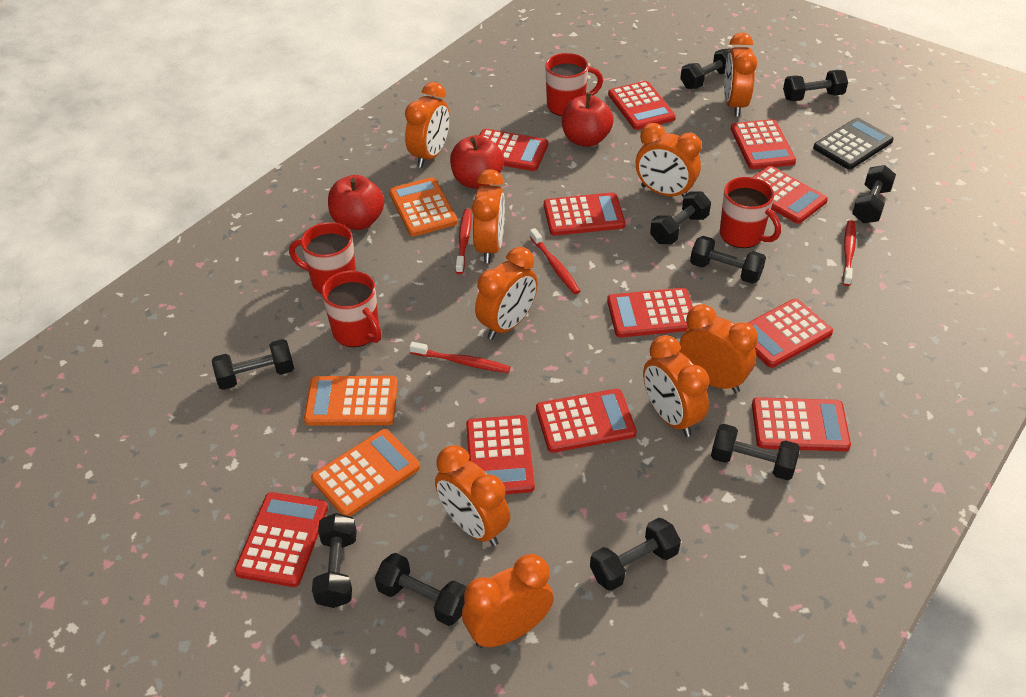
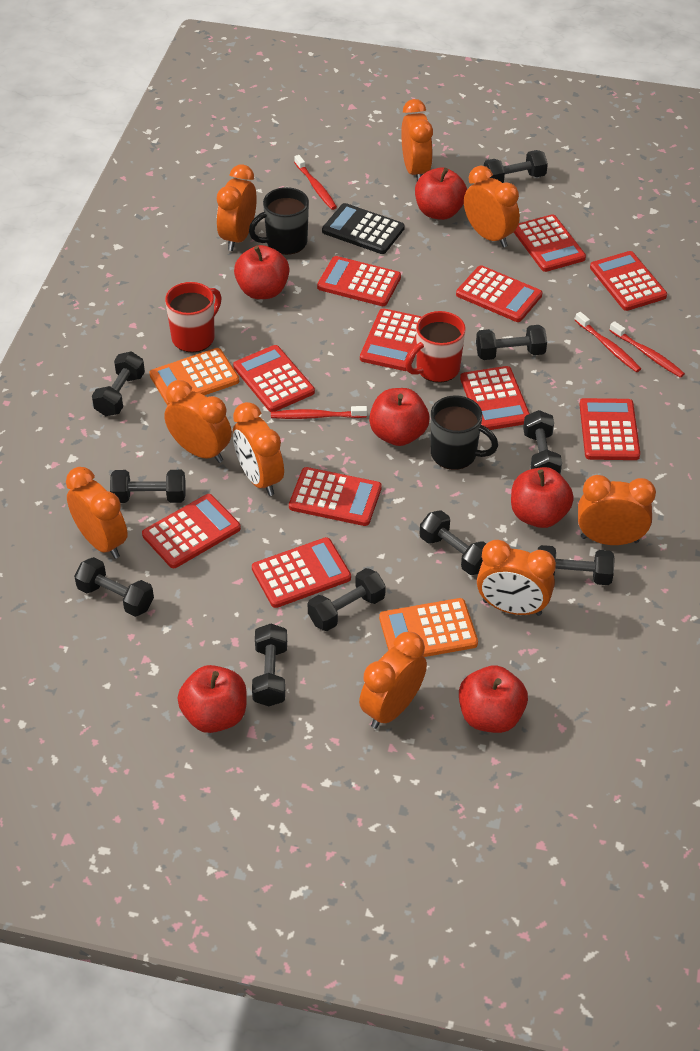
black mug: none = 0 -> [249,187,309,255] [431,395,498,470] = 2
orange calculator: [304,376,398,426] [311,429,420,517] [389,177,458,236] = 3 -> [149,348,239,405] [379,598,478,657] = 2
red apple: [328,175,384,230] [450,135,504,189] [562,93,614,147] = 3 -> [178,665,247,733] [234,245,290,299] [369,388,429,446] [415,167,467,220] [459,666,528,733] [511,467,574,528] = 6
red mug: [289,222,356,294] [322,271,382,347] [545,53,603,116] [720,177,781,248] = 4 -> [165,282,222,352] [405,311,466,382] = 2

